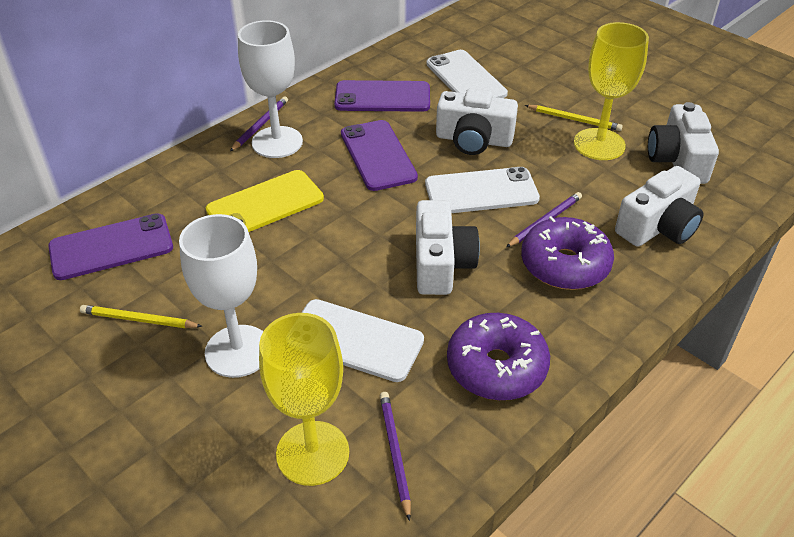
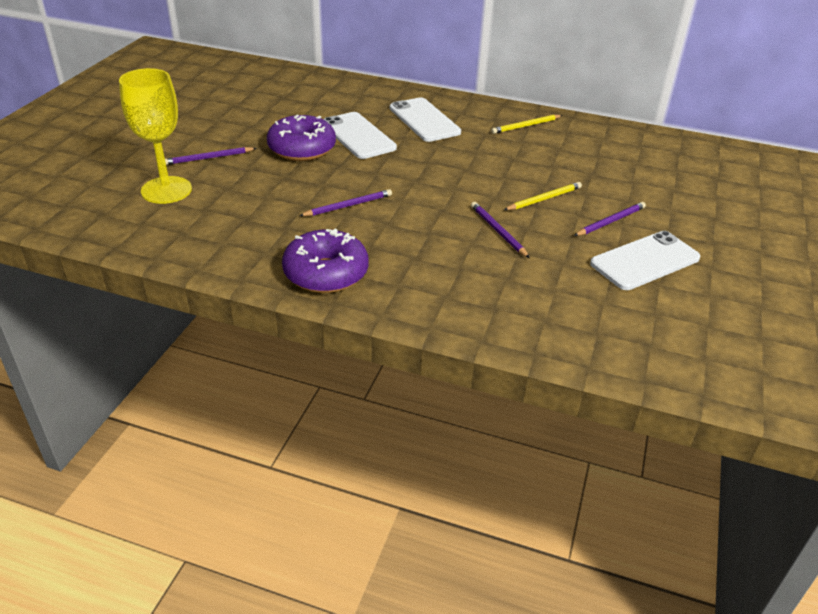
purple pencil: [230,96,288,151] [380,392,411,521] [506,192,582,247] = 3 -> [165,147,257,165] [299,189,392,216] [471,202,530,258] [574,202,646,236] = 4
purple phone: [48,213,173,280] [334,80,430,112] [341,120,418,191] = 3 -> none = 0
white camera: [416,200,480,295] [436,88,518,155] [615,166,703,247] [648,102,719,184] = 4 -> none = 0
white goblet: [179,214,263,378] [238,20,303,158] = 2 -> none = 0
yellow goblet: [259,313,349,486] [574,22,649,160] = 2 -> [119,68,192,204] = 1
yellow phone: [206,170,324,232] = 1 -> none = 0

